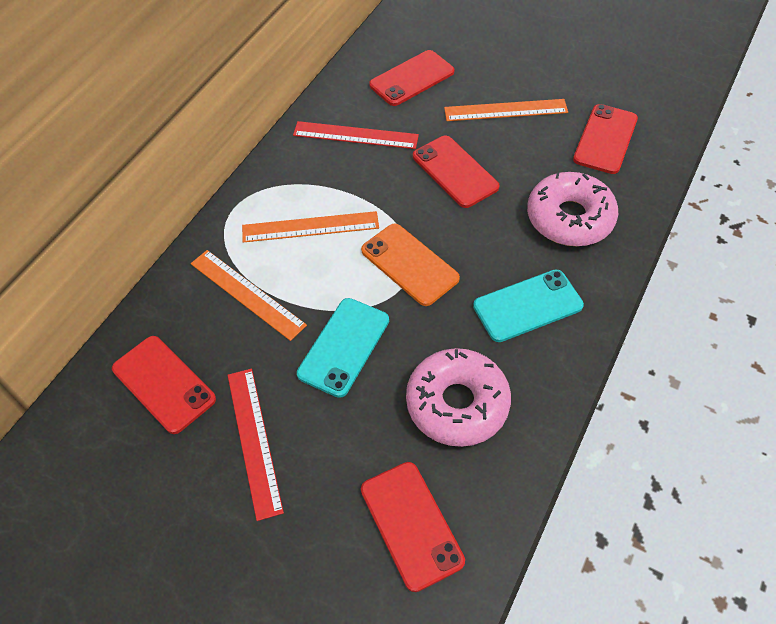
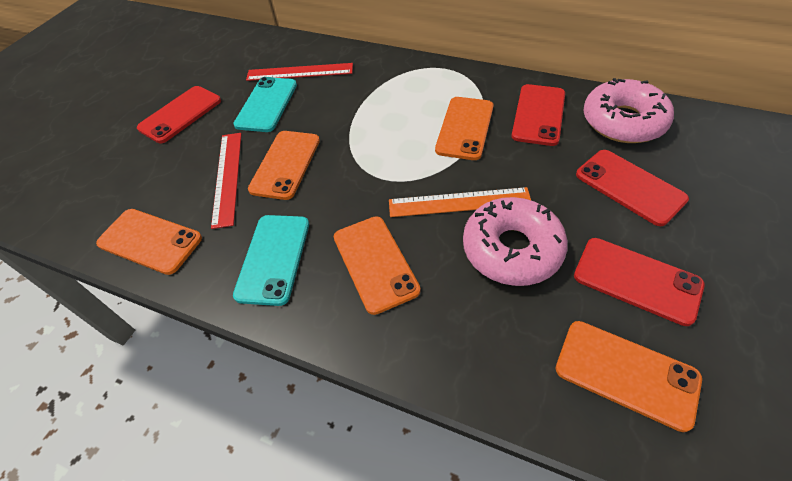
orange phone: [361,224,460,306] = 1 -> [96,209,202,275] [248,131,320,200] [334,216,421,315] [435,97,493,160] [556,321,702,432] = 5
orange ruler: [191,250,307,341] [242,211,379,243] [444,99,568,121] = 3 -> [389,187,531,217] = 1
red phone: [112,336,216,434] [361,462,465,592] [369,50,454,106] [413,136,499,208] [573,104,638,174] = 5 -> [137,86,221,143] [511,84,565,146] [574,238,705,326] [576,150,689,226] = 4

